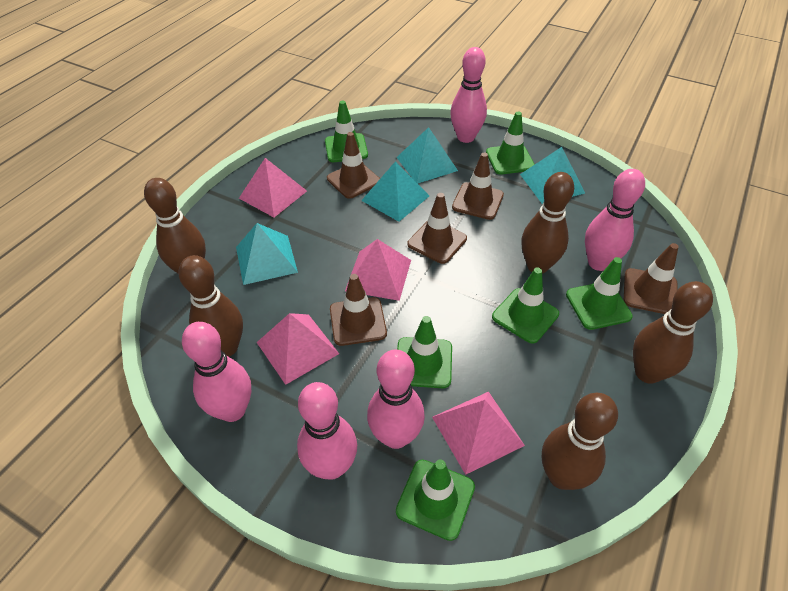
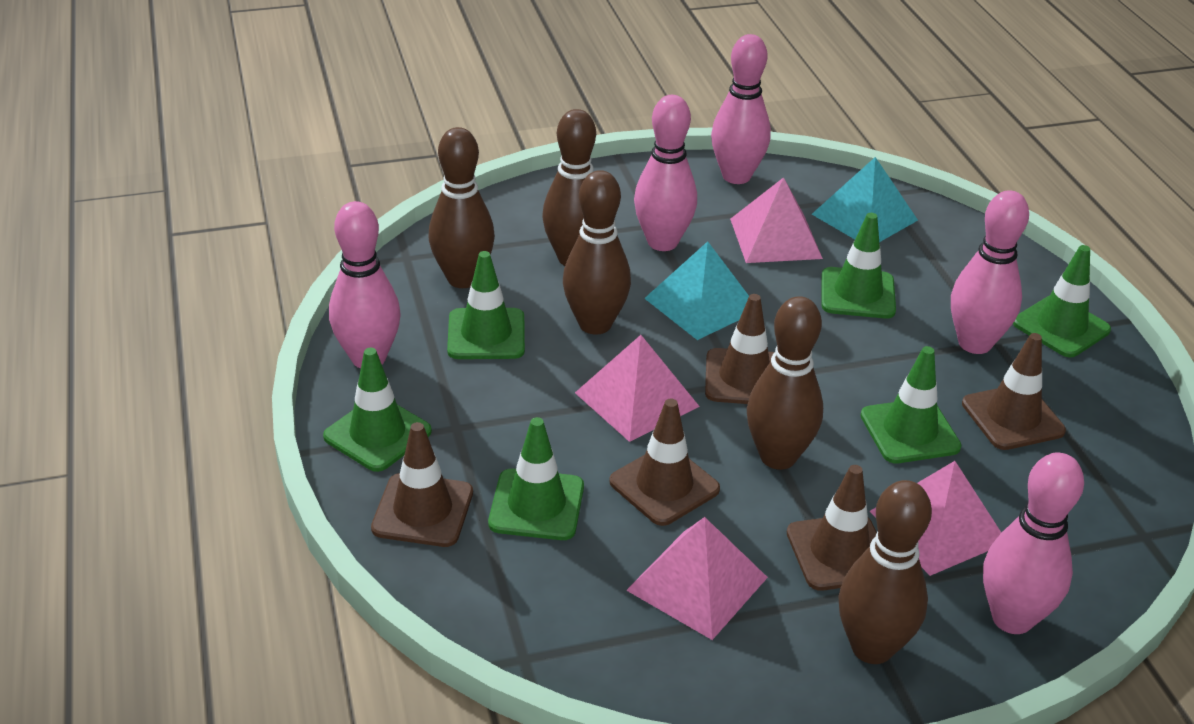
turquoise pyramid: [236,223,298,285] [361,161,429,222] [396,127,458,184] [520,147,585,204] = 4 -> [644,241,749,340] [812,157,918,242] = 2

